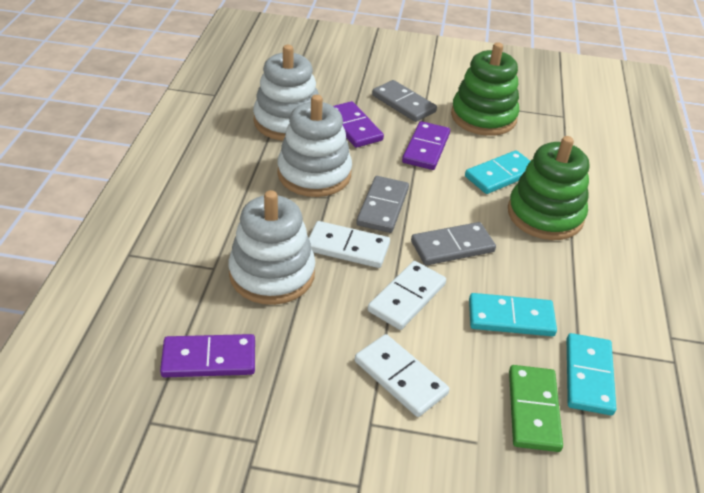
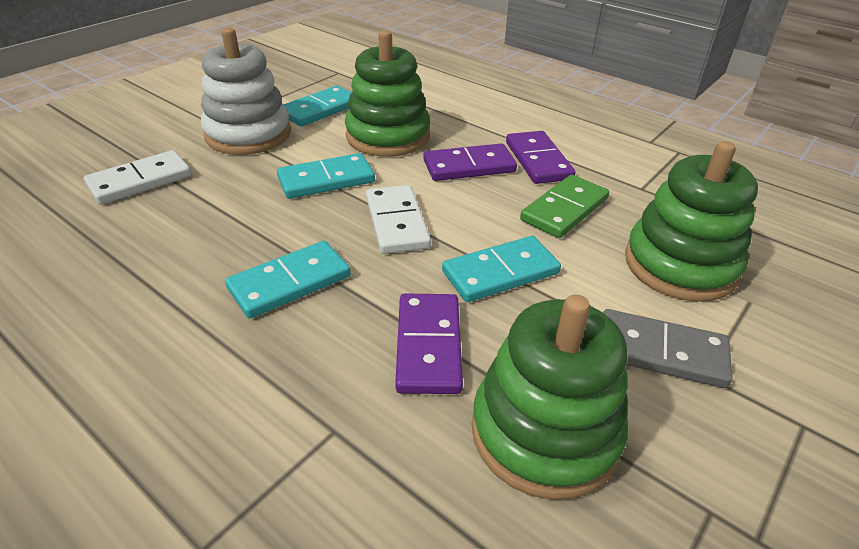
green stacking toy: [451,42,519,136] [508,136,589,240] = 2 -> [345,30,430,157] [472,294,628,500] [625,141,758,302] = 3
grey domino: [356,176,409,233] [372,80,437,122] [411,222,496,265] = 3 -> [603,309,733,388] = 1
turquoise domino: [465,150,530,194] [469,293,557,336] [567,333,616,415] = 3 -> [225,241,351,319] [277,153,375,199] [284,86,352,127] [442,236,561,302] = 4
white domino: [309,221,390,268] [355,334,449,417] [368,261,446,330] = 3 -> [84,150,191,205] [366,185,431,254] = 2
white stacking toy: [228,190,315,305] [253,45,319,141] [277,94,352,197] = 3 -> [201,28,291,155] = 1

